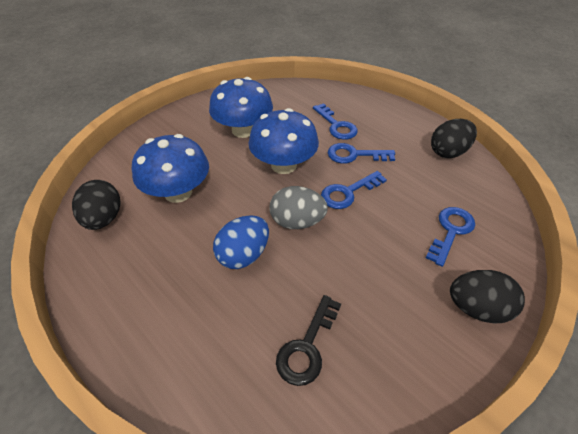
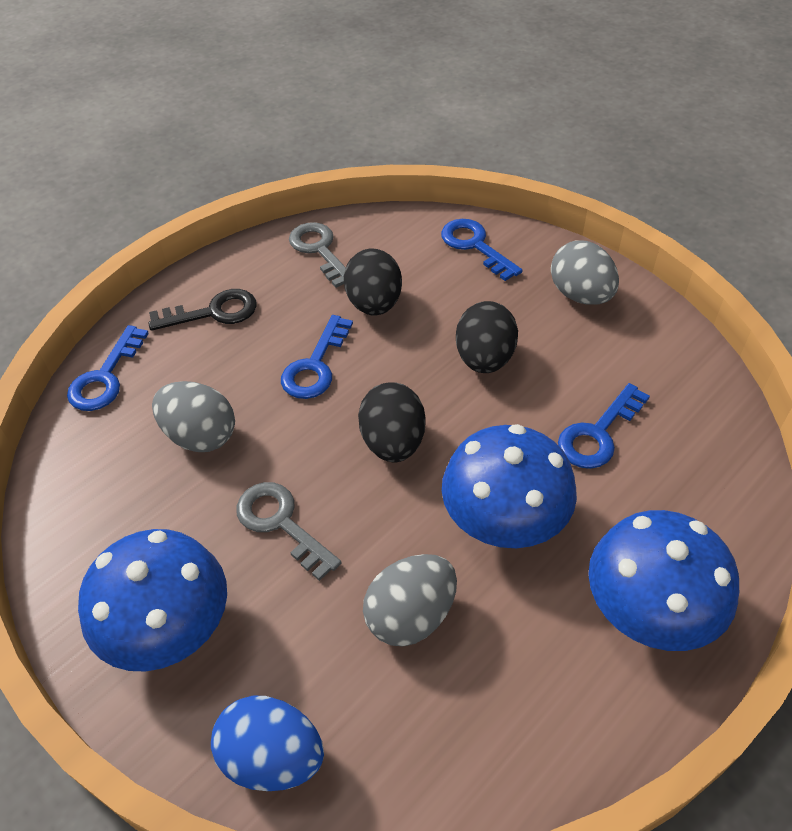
grey egg: [270,186,328,229] = 1 -> [152,381,235,452] [363,554,457,646] [551,241,619,305] = 3
grey key: none = 0 -> [236,482,342,581] [289,222,346,288] = 2

